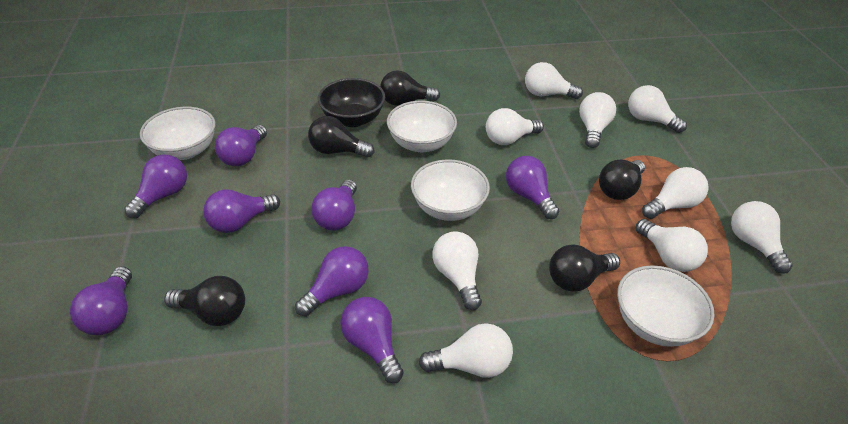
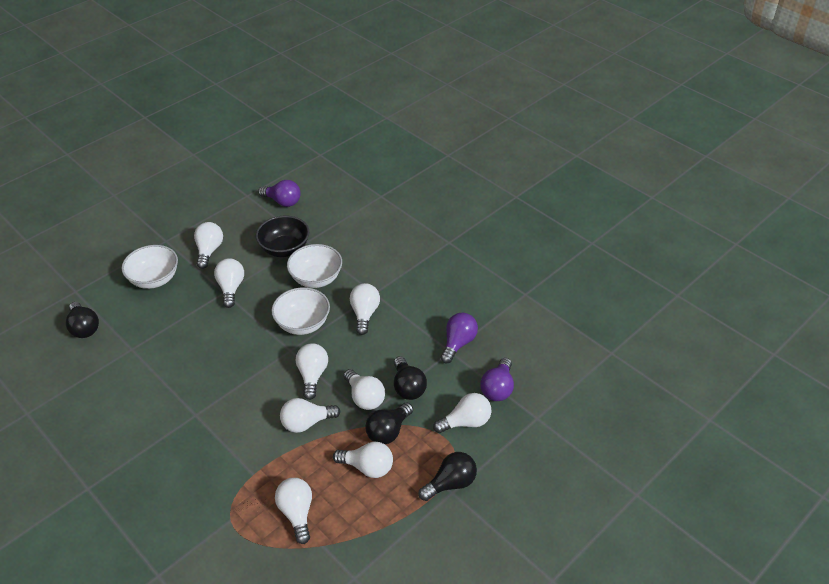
black light bulb: [164,276,245,326] [308,116,375,158] [380,71,440,106] [549,245,620,292] [599,159,645,200] = 5 -> [66,302,99,338] [365,402,413,444] [394,356,427,400] [419,452,477,501] = 4
purple light bulb: [70,266,132,335] [124,155,187,218] [203,189,280,233] [215,125,267,166] [295,246,369,316] [311,180,357,230] [340,297,404,383] [506,156,559,219] = 8 -> [258,180,301,207] [440,313,478,364] [480,358,514,401] = 3
white bowl: [140,107,216,160] [387,101,457,152] [411,159,490,221] [617,265,715,347] = 4 -> [121,245,178,289] [271,287,330,335] [287,244,342,288] = 3

